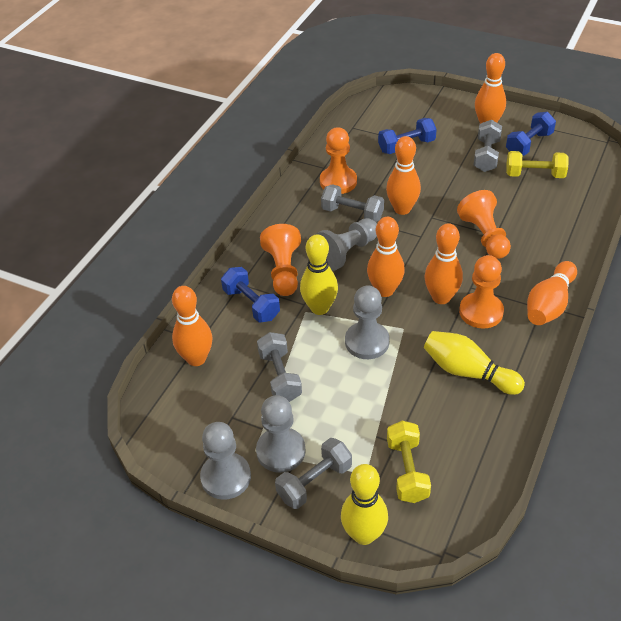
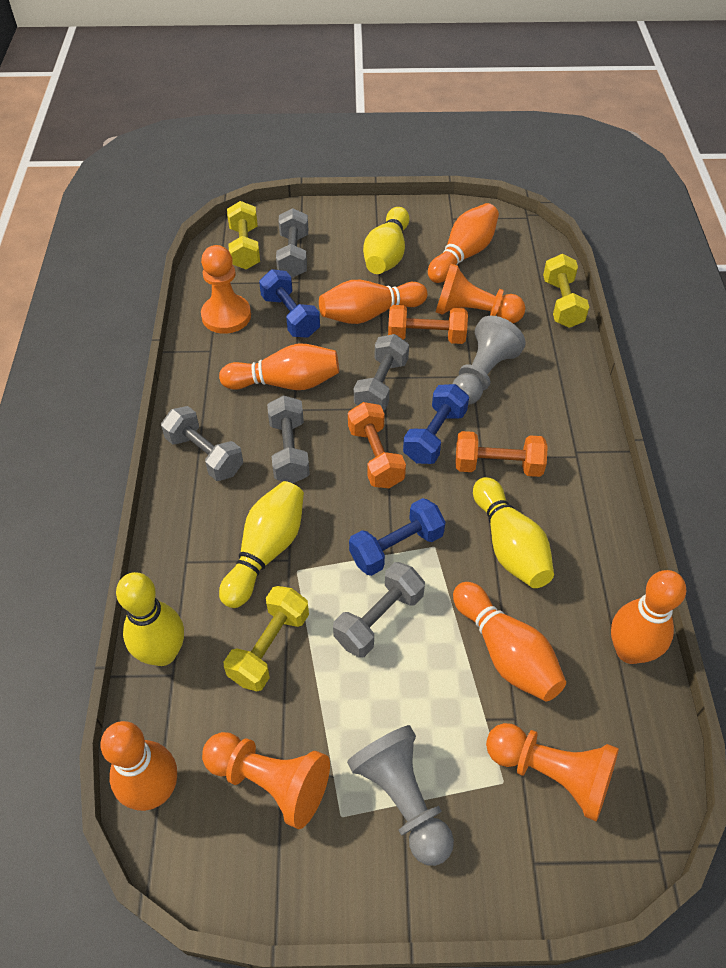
grey dumbbell: [257,332,302,402] [275,438,352,509] [321,184,384,222] [473,120,502,172] = 4 -> [161,406,243,481] [267,395,310,483] [276,208,308,278] [333,562,425,658] [354,334,409,411] = 5
grey pawn: [200,422,251,500] [256,395,306,473] [315,218,377,271] [345,285,390,359] = 4 -> [347,725,454,866] [452,316,526,405] = 2
orange dumbbell: none = 0 -> [348,402,406,488] [388,305,468,344] [455,431,548,477] = 3
yellow bowling pin: [300,234,338,315] [341,464,388,545] [424,331,525,395] = 3 -> [116,572,184,666] [219,481,304,608] [363,207,410,274] [473,477,554,588] = 4
yellow dumbbell: [387,421,431,503] [506,151,568,178] = 2 -> [224,586,309,692] [227,201,260,270] [543,254,589,328] = 3

